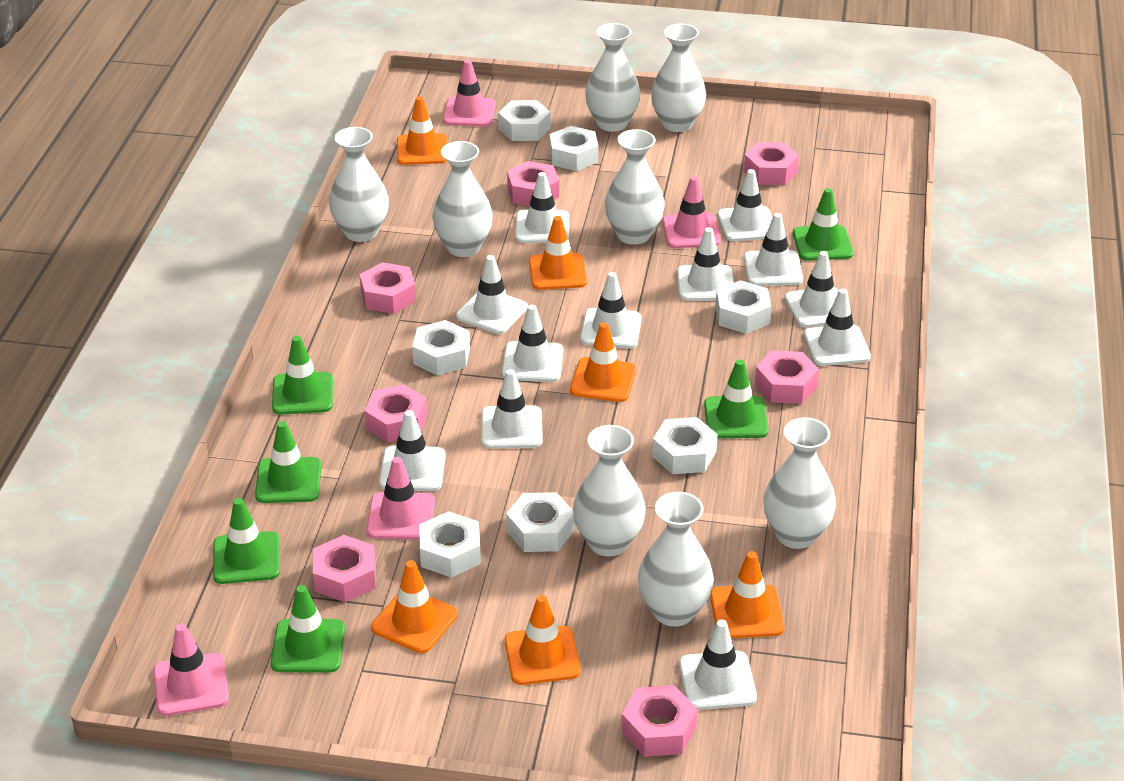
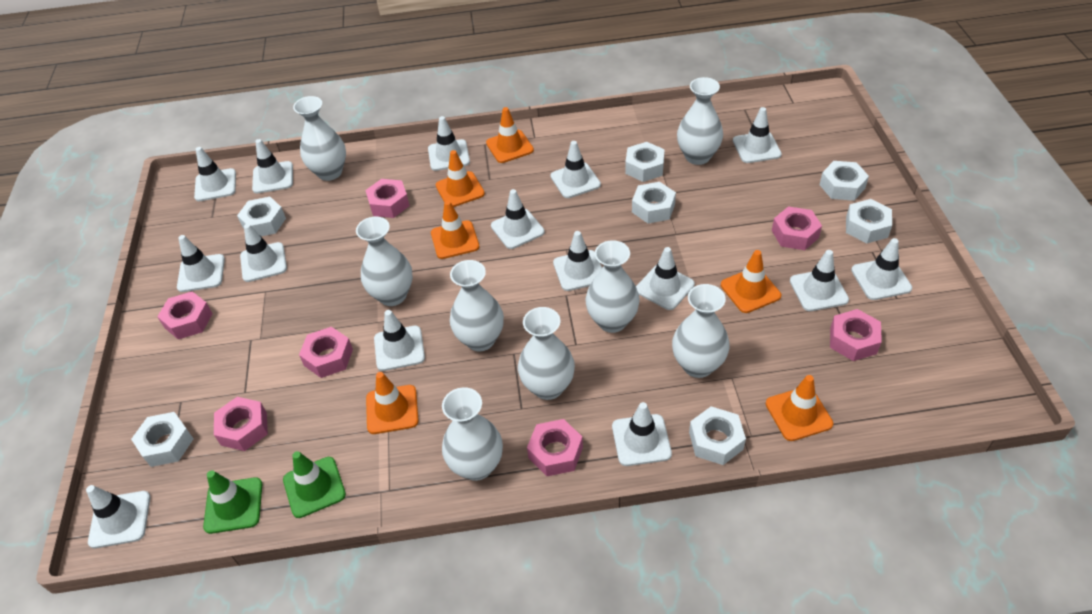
green traffic cone: [213,498,280,584] [255,421,321,503] [271,585,345,673] [272,336,333,415] [704,359,768,438] [793,188,853,261] = 6 -> [203,470,262,534] [283,451,346,518] = 2
pink traffic cone: [154,624,229,716] [366,457,435,540] [443,60,496,127] [663,176,721,248] = 4 -> none = 0
white traffic cone: [379,410,446,491] [456,255,528,334] [481,369,543,449] [502,305,563,382] [515,172,569,243] [580,272,642,349] [677,227,734,301] [679,619,757,710] [717,169,773,242] [744,213,803,286] [784,251,839,328] [804,289,871,366] = 12 -> [86,485,150,548] [177,235,225,292] [194,147,236,201] [240,224,287,282] [252,139,293,193] [374,310,425,371] [428,116,470,171] [491,189,545,249] [550,141,601,198] [553,231,602,291] [612,402,672,466] [636,247,695,310] [733,107,782,163] [790,250,849,311] [851,238,912,300] = 15

